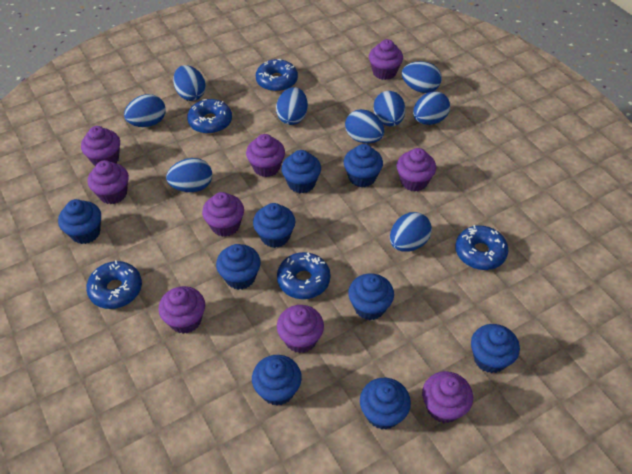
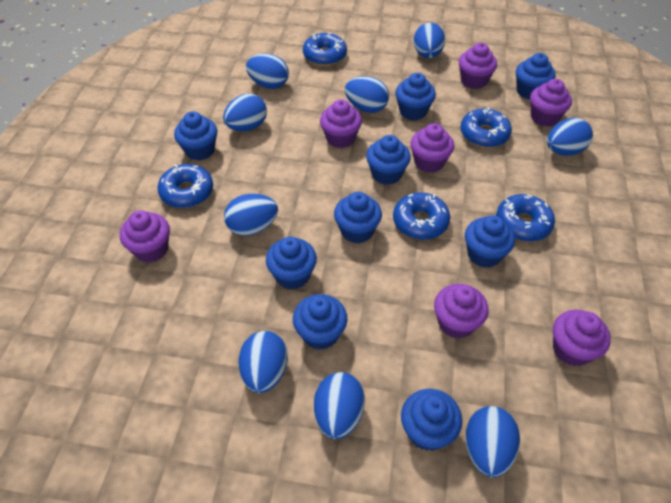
purple cupcake: [81,126,120,166] [88,160,129,204] [158,286,205,334] [202,192,244,237] [246,134,285,177] [277,305,324,353] [369,39,403,80] [397,148,436,192] [422,371,473,423] = 9 -> [120,210,170,263] [320,99,362,148] [410,123,454,173] [434,284,489,339] [459,43,497,89] [530,79,572,127] [553,310,611,366] = 7

